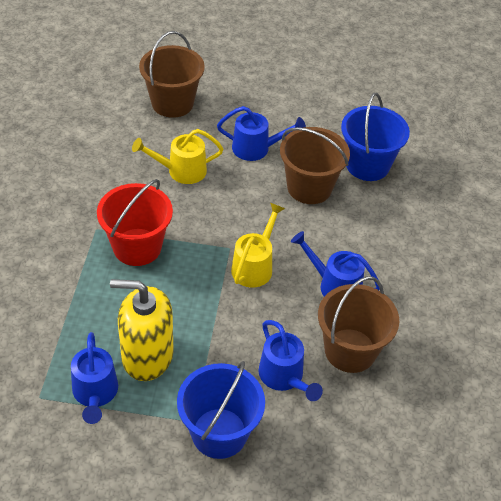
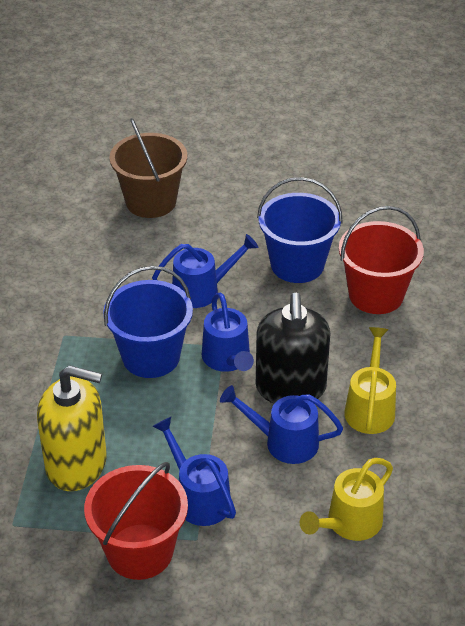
black soap dispenser: none = 0 -> [256,293,331,404] = 1
brown bucket: [139,31,205,118] [280,127,350,204] [318,276,399,373] = 3 -> [109,118,187,218] = 1
red bucket: [97,179,173,266] = 1 -> [84,462,188,580] [339,206,424,314] = 2

